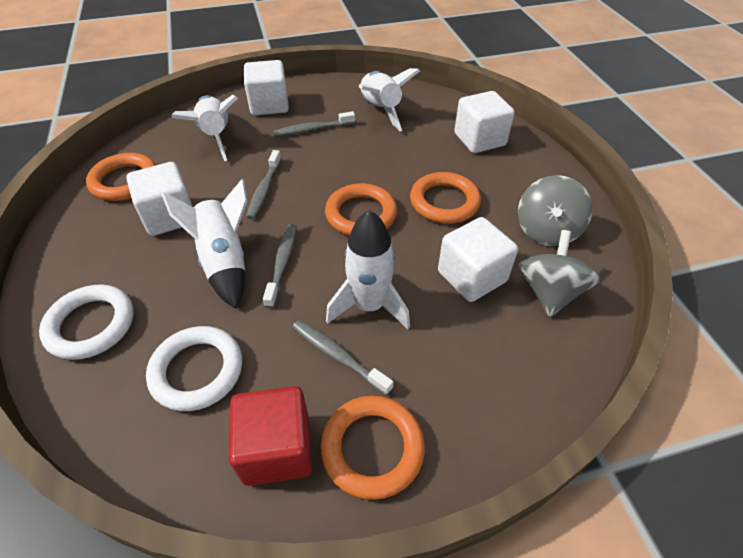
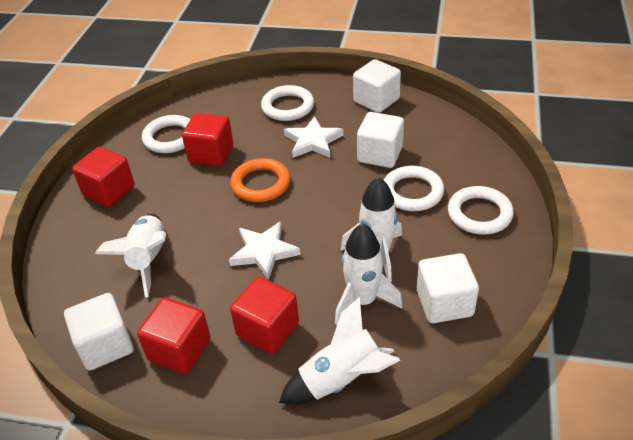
grey spinning top: [518,175,592,246] [518,230,601,317] = 2 -> none = 0
grey toothbrush: [246,150,281,219] [263,224,297,308] [273,111,355,136] [292,320,393,395] = 4 -> none = 0
orange ring: [86,153,156,201] [320,396,425,500] [325,183,397,236] [410,172,481,224] = 4 -> [230,158,291,202] = 1
red cube: [228,386,312,486] = 1 -> [72,147,134,207] [137,297,211,374] [182,113,233,166] [230,277,299,354] = 4
white ring: [39,284,134,360] [146,326,242,411] = 2 -> [142,115,190,153] [261,85,314,121] [384,166,444,211] [448,186,514,235] = 4
white star: none = 0 -> [229,222,300,280] [284,116,343,158] = 2

